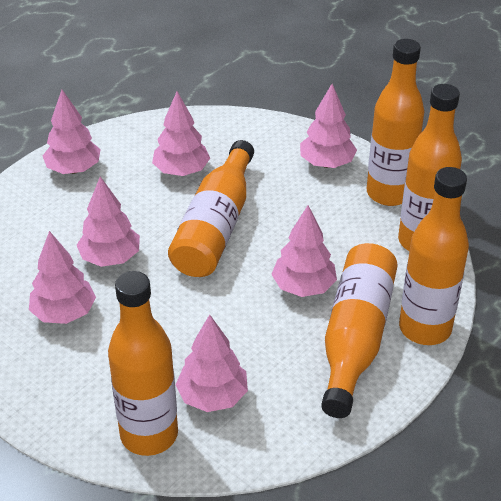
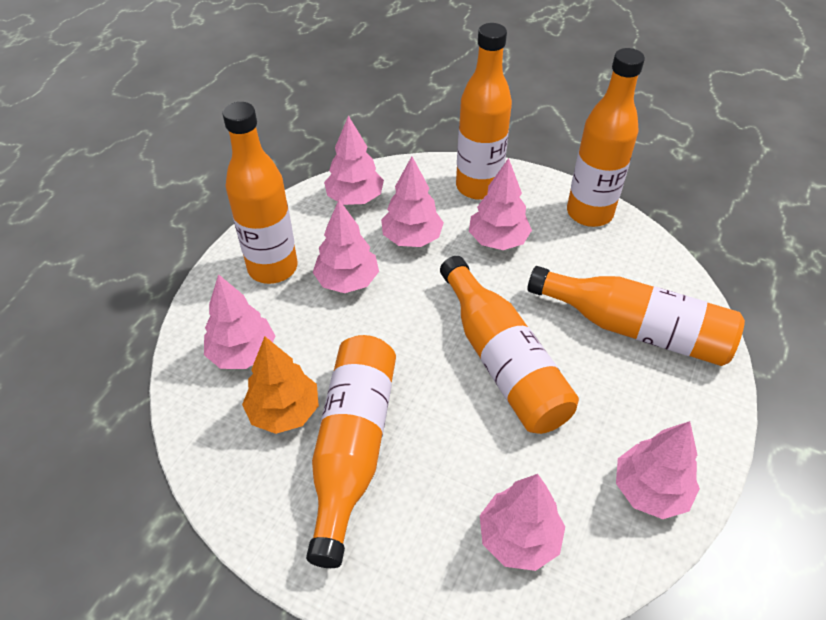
orange tree: none = 0 -> [242,336,319,434] = 1

